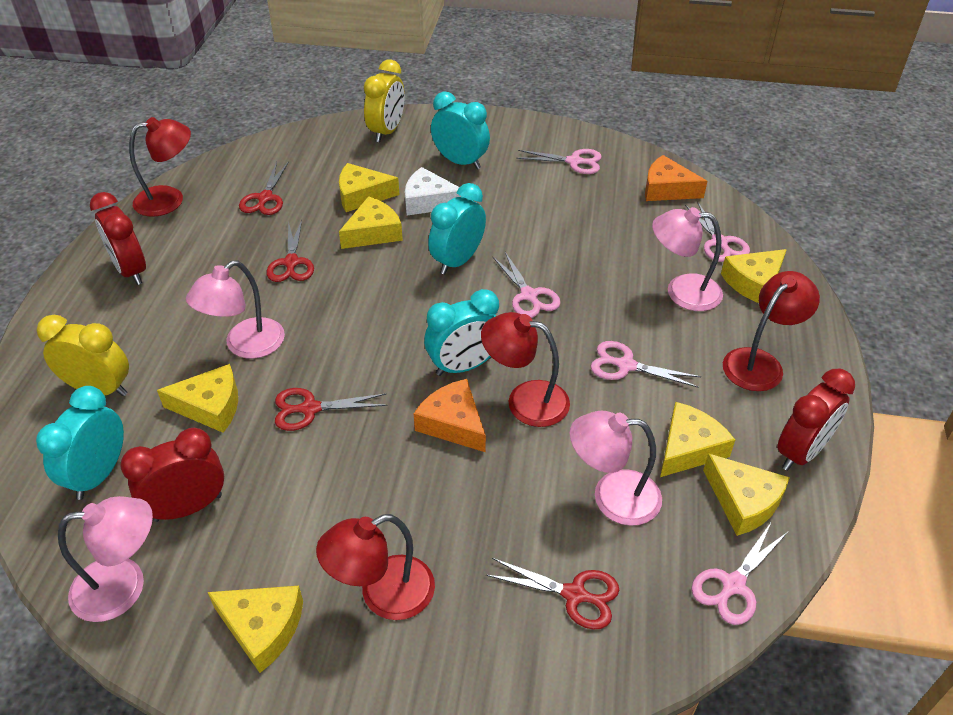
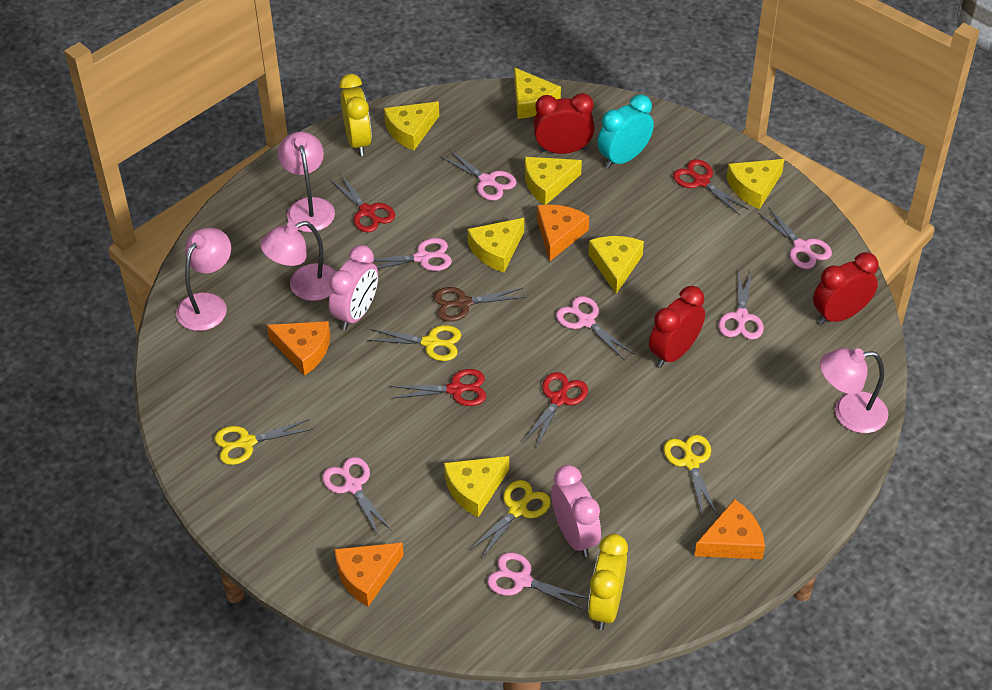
brown scissors: none = 0 -> [434,287,526,322] = 1
orange cheese: [414,379,486,452] [645,155,707,201] = 2 -> [267,321,330,376] [334,542,404,607] [537,205,589,262] [695,499,765,559] = 4
pink clock: none = 0 -> [329,245,378,330] [551,465,601,557] = 2
pink scissors: [492,252,560,318] [516,149,602,174] [591,341,701,388] [685,202,750,262] [691,521,788,625] = 5 -> [322,457,392,536] [374,238,452,271] [440,149,516,201] [487,553,589,611] [556,296,634,361] [718,270,764,340] [758,207,832,269] = 7
red lamp: [129,117,191,217] [316,514,435,620] [481,312,570,427] [723,271,820,391] = 4 -> none = 0
turquoise clock: [36,386,124,500] [424,289,499,376] [428,183,486,275] [431,91,490,169] = 4 -> [597,94,654,168] = 1
white cheese: [405,167,462,216] = 1 -> none = 0
yellow scissors: none = 0 -> [214,419,313,465] [367,325,461,361] [469,480,551,559] [663,435,717,516] = 4

